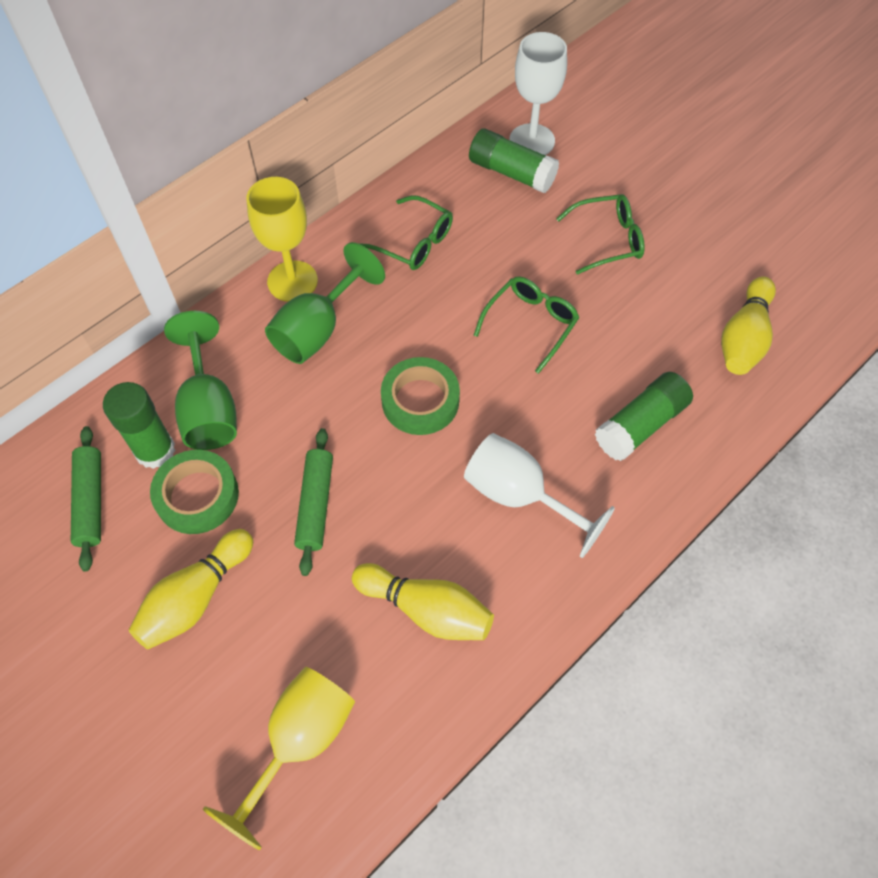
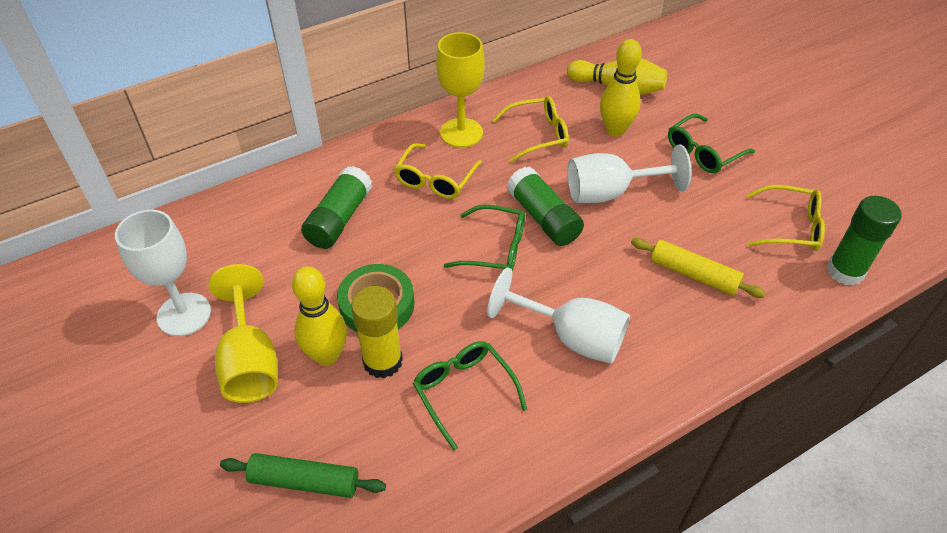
green goblet: [164,311,237,450] [265,242,385,364] = 2 -> none = 0
green rolling pin: [71,426,101,572] [294,428,333,576] = 2 -> [220,453,386,498] = 1
green tape: [150,450,239,534] [381,357,460,435] = 2 -> [337,264,414,332] = 1
white goblet: [464,433,615,558] [510,32,567,155] = 2 -> [115,210,211,336] [487,267,630,364] [567,145,692,203] = 3
yellow glasses: none = 0 -> [394,143,482,199] [492,96,569,162] [746,185,825,251] = 3
yellow glue stick: none = 0 -> [351,286,403,378] = 1
yellow rolling pin: none = 0 -> [631,238,765,298] = 1

